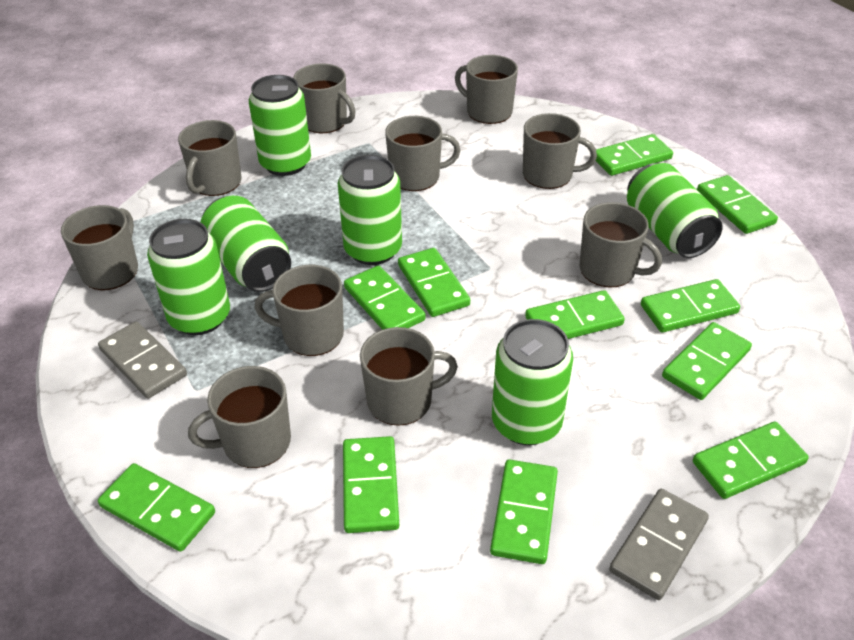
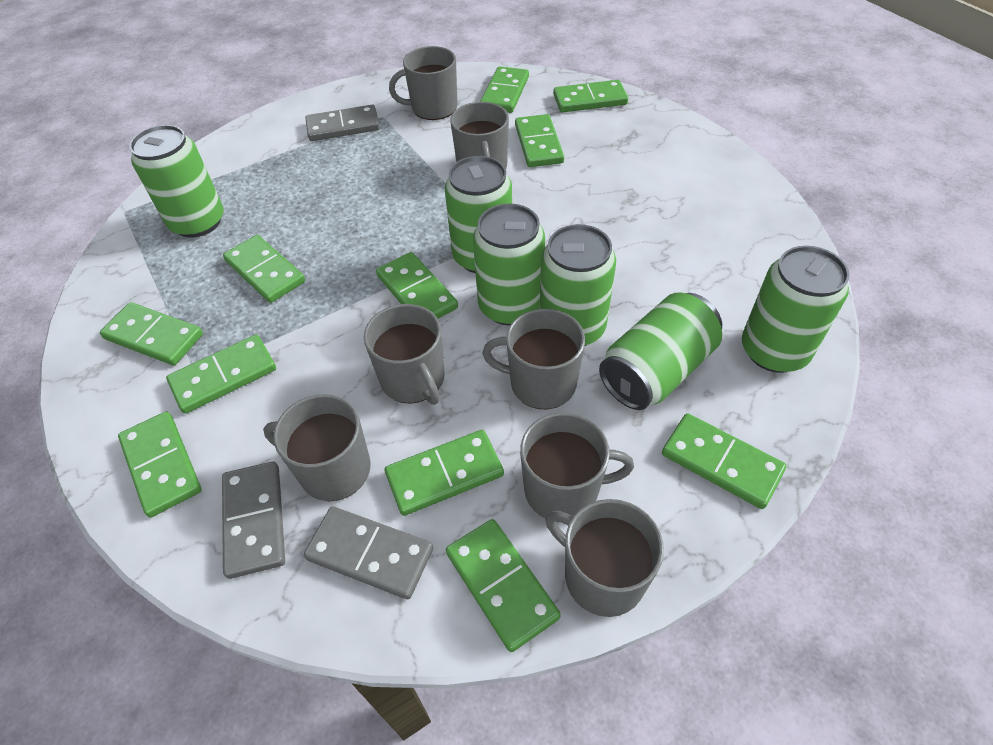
grey domino: [98,322,187,399] [609,489,709,600] = 2 -> [222,461,285,579] [304,506,433,599] [305,105,380,141] = 3
grey mug: [61,205,138,290] [178,120,242,196] [188,366,291,468] [255,265,344,356] [293,63,356,133] [360,327,458,426] [385,116,460,191] [455,55,518,124] [523,113,597,189] [579,202,662,288] = 10 -> [263,394,371,501] [364,304,445,405] [389,46,458,120] [450,102,509,169] [482,309,585,409] [520,412,634,522] [545,499,664,617] = 7

